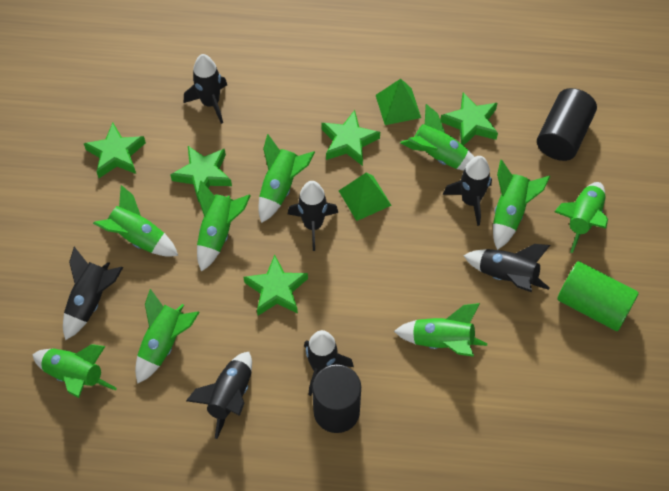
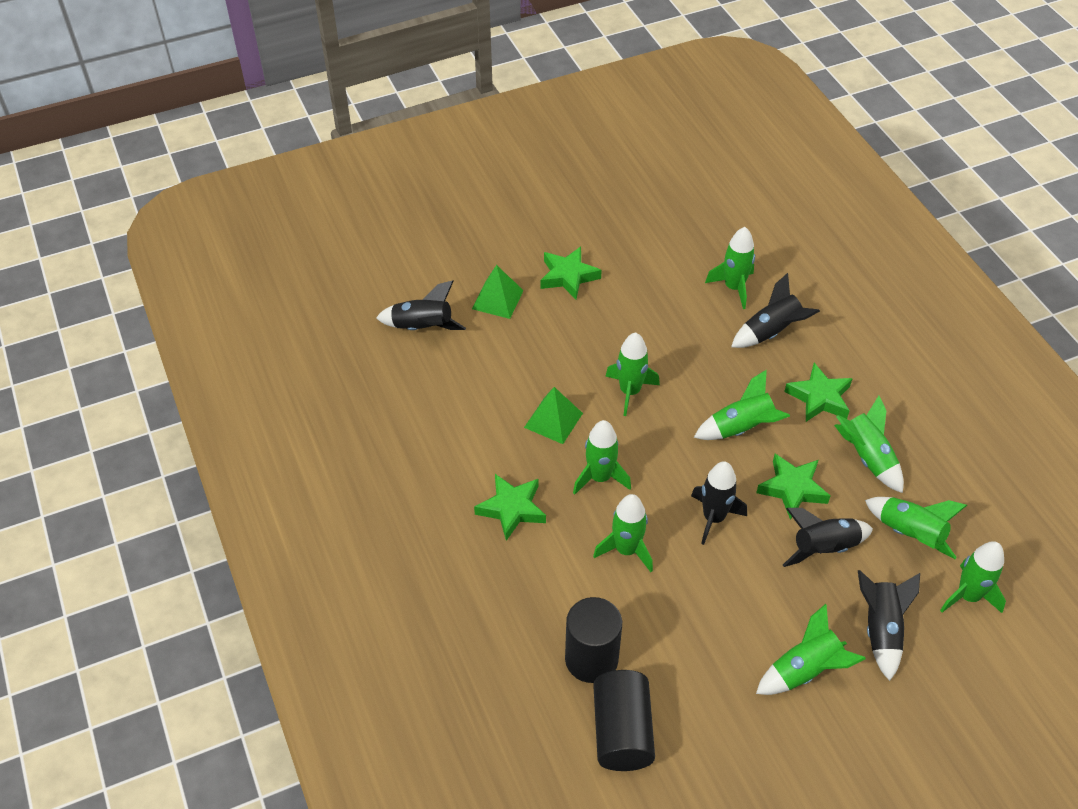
black rocket: [63,247,123,340] [184,54,227,124] [186,352,252,439] [288,181,338,251] [304,330,354,396] [443,156,492,226] [463,244,550,292] = 7 -> [376,280,466,330] [691,461,747,545] [731,273,820,348] [783,508,873,567] [858,570,920,681] = 5
green cylinder: [557,261,639,331] = 1 -> none = 0
green star: [83,123,146,178] [170,146,232,203] [243,255,308,316] [322,110,380,166] [440,92,498,146] = 5 -> [474,474,546,541] [540,247,602,299] [756,454,830,520] [784,363,853,422] = 4

